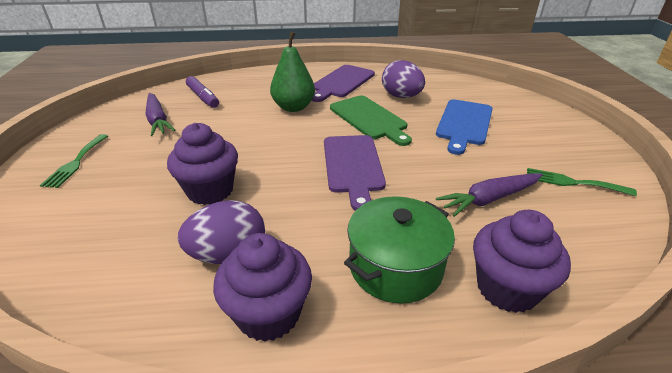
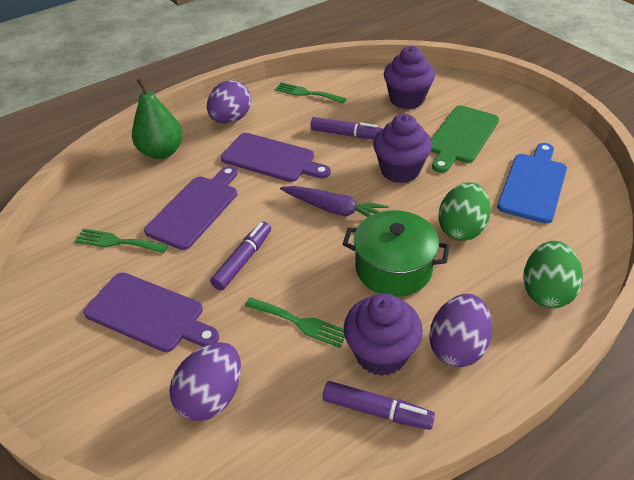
green egg: none = 0 -> [438,182,491,241] [523,241,583,308] = 2
green fork: [40,134,108,188] [527,168,637,196] = 2 -> [75,229,168,253] [245,297,345,348] [275,82,346,103] = 3
purple carrot: [146,93,176,136] [436,173,543,217] = 2 -> [280,186,388,217] = 1
purple cutting board: [312,65,375,102] [324,135,386,211] = 2 -> [83,272,219,352] [144,166,237,250] [221,133,331,182] = 3
purple egg: [178,200,265,264] [382,60,425,98] = 2 -> [169,342,241,421] [207,80,251,124] [429,294,492,367] = 3
purple marker: [186,76,219,108] = 1 -> [210,221,271,291] [311,117,382,139] [323,381,435,430] = 3

